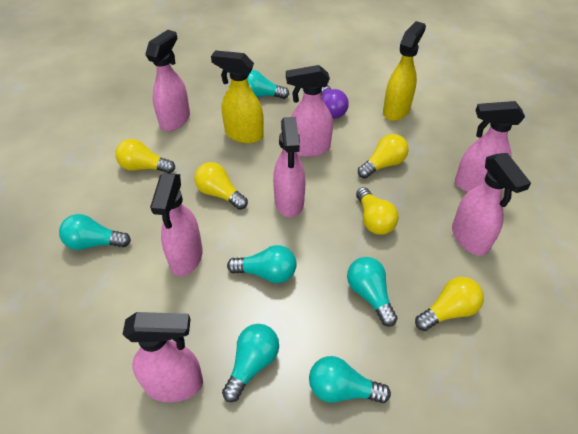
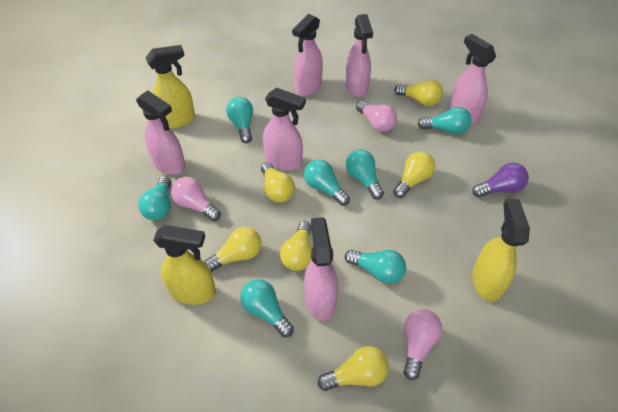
pink light bulb: none = 0 -> [171,177,221,221] [356,101,397,132] [404,309,442,380] = 3
pink spray bottle: [123,312,203,402] [145,30,190,131] [150,173,203,276] [273,117,305,218] [286,65,333,157] [452,153,531,256] [455,101,525,192] = 7 -> [136,90,186,175] [263,88,306,171] [292,14,323,96] [304,217,338,321] [345,14,373,97] [449,34,496,124] = 6
turquoise light bulb: [59,214,131,250] [222,324,279,402] [227,245,297,283] [247,70,289,99] [309,356,391,403] [347,257,398,326] = 6 -> [138,176,171,221] [226,97,253,143] [240,279,294,337] [304,159,350,206] [345,250,406,284] [346,149,384,199] [418,107,472,135] = 7
yellow light bulb: [115,139,175,173] [194,162,248,210] [356,187,399,235] [358,134,409,178] [415,277,484,331] = 5 -> [204,227,262,272] [261,162,295,202] [280,221,312,271] [318,346,389,391] [393,151,435,198] [394,79,443,106] = 6
yellow spray bottle: [211,50,264,143] [383,21,426,121] = 2 -> [146,45,195,128] [153,225,216,305] [472,199,530,302] = 3

